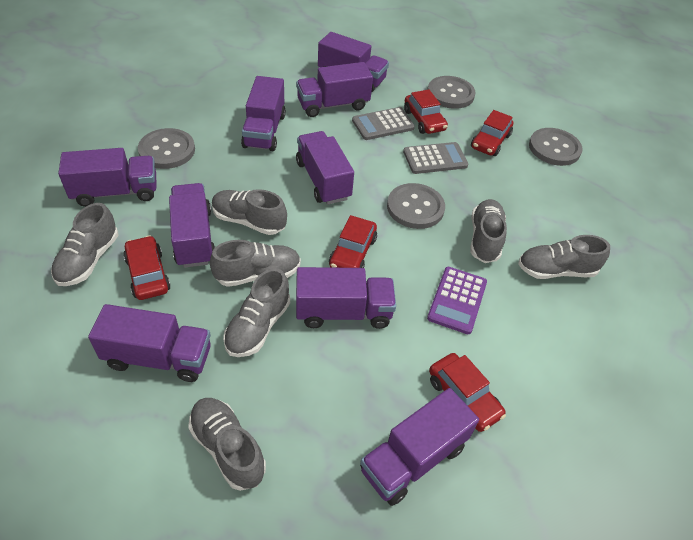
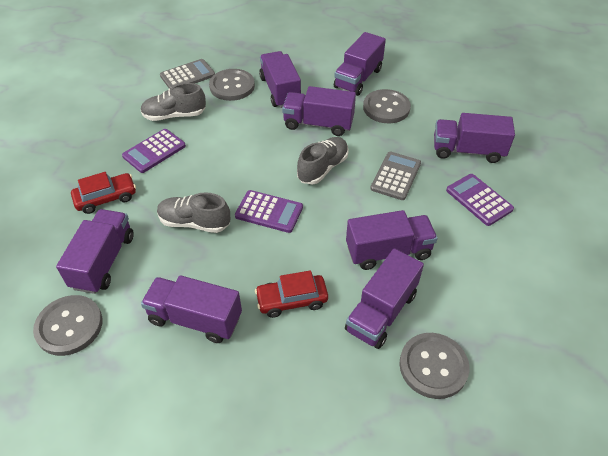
grey shoe: [51,203,119,286] [188,398,266,491] [210,240,301,287] [212,189,287,235] [223,268,290,357] [470,199,507,263] [518,235,610,279] = 7 -> [140,83,206,121] [157,192,230,233] [297,137,349,185] = 3
purple calculator: [427,267,487,334] = 1 -> [122,129,186,173] [235,190,303,233] [446,174,514,226] = 3
purple truck: [58,148,156,207] [88,304,211,382] [169,183,215,268] [241,76,286,151] [296,62,373,117] [296,131,354,205] [296,267,396,329] [318,32,389,92] [360,388,479,506] = 9 -> [56,209,134,294] [141,275,242,343] [259,51,301,108] [282,86,356,136] [334,32,386,96] [345,248,424,349] [346,210,438,270] [434,113,515,163] = 8
red car: [123,235,170,300] [329,215,377,268] [404,89,448,134] [429,353,506,432] [471,110,513,156] = 5 -> [71,172,136,214] [255,270,328,318] = 2

